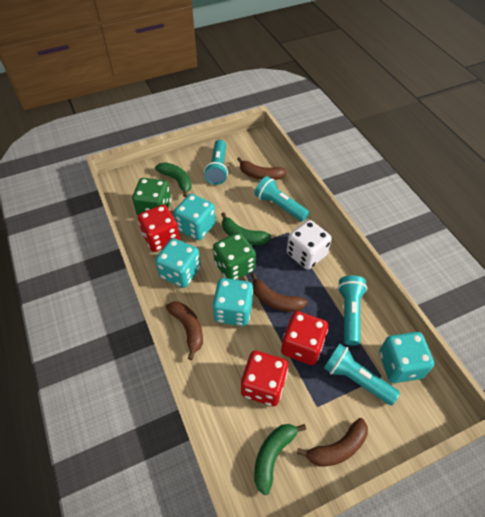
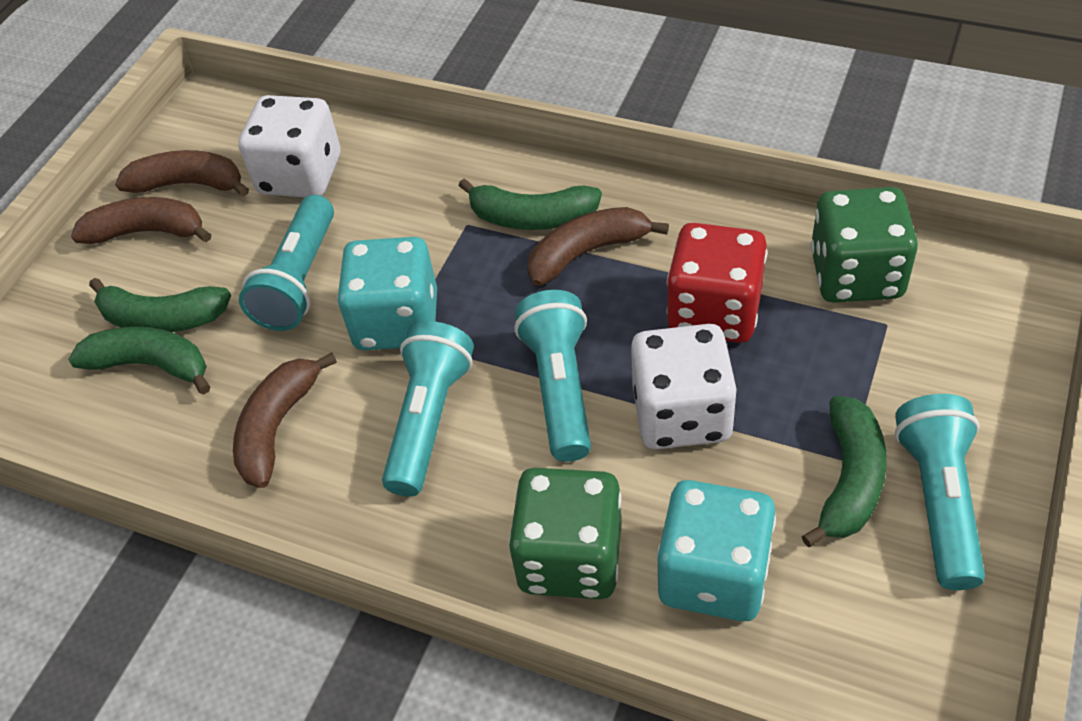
green banana: [155,162,192,197] [221,212,271,245] [254,424,306,495] = 3 -> [68,326,210,395] [89,278,231,332] [458,179,602,230] [802,396,887,547] = 4
red dice: [138,205,180,252] [241,351,288,406] [281,311,328,365] = 3 -> [666,223,767,343] = 1
turquoise dice: [155,238,201,288] [174,194,216,240] [212,278,253,326] [379,332,434,383] = 4 -> [337,237,437,350] [657,480,776,621] = 2
white dice: [286,220,332,270] = 1 -> [238,95,340,197] [631,324,737,449] = 2

